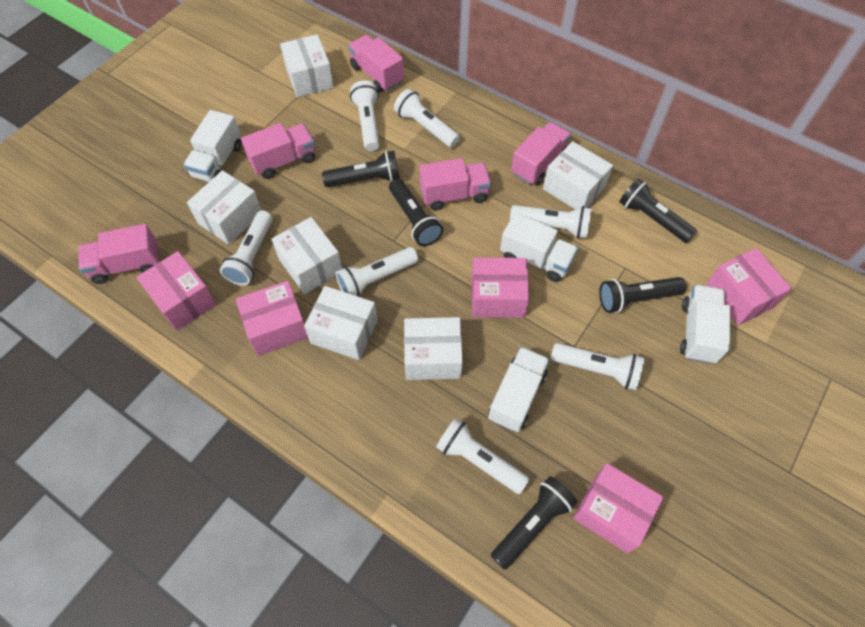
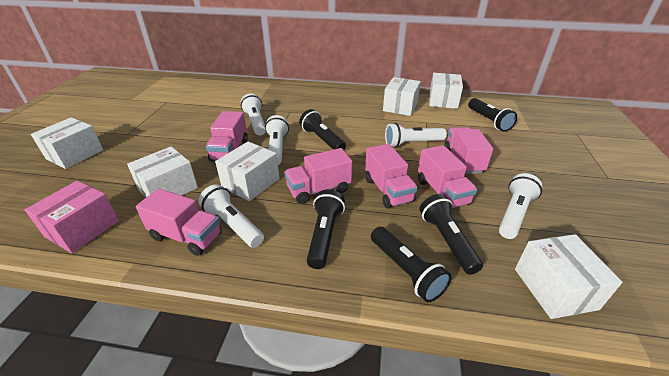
pink box: [136,251,217,331] [236,281,308,356] [471,258,530,318] [573,463,664,553] [706,248,792,325] = 5 -> [25,181,119,253] = 1
pink truck: [78,224,160,284] [241,123,315,179] [348,35,404,92] [419,158,491,210] [511,122,571,186] = 5 -> [136,189,222,256] [206,111,248,162] [284,148,353,204] [365,144,418,209] [418,145,477,208] [444,127,494,174] = 6
white flashlight: [220,210,273,285] [336,247,418,297] [350,80,380,151] [394,89,460,148] [436,418,529,494] [510,205,592,238] [551,343,644,390] = 7 -> [198,184,264,248] [241,93,266,136] [265,115,289,165] [385,123,447,148] [499,173,542,239] = 5
white truck: [183,110,242,182] [488,347,550,432] [500,213,578,282] [680,285,730,364] = 4 -> none = 0

